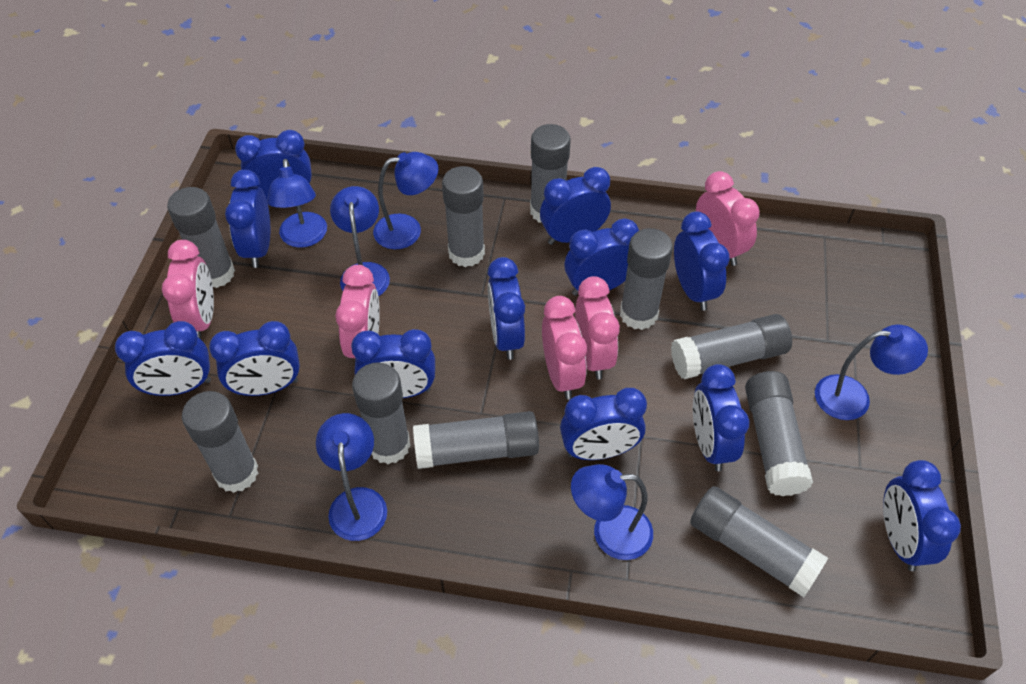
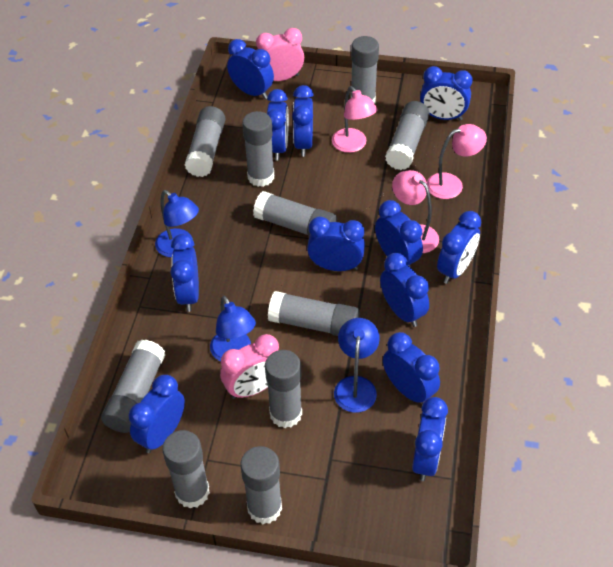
blue lamp: [267,159,327,248] [316,413,387,541] [330,186,390,297] [373,152,438,249] [571,464,653,560] [815,325,928,420] = 6 -> [155,190,199,257] [210,296,256,361] [334,318,380,413] = 3
pink clock: [162,240,214,340] [335,265,380,358] [542,296,587,399] [575,276,620,380] [696,171,760,266] = 5 -> [220,334,279,399] [256,28,304,81] = 2
pink lamp: none = 0 -> [332,86,377,153] [392,170,439,253] [427,124,487,199] = 3

